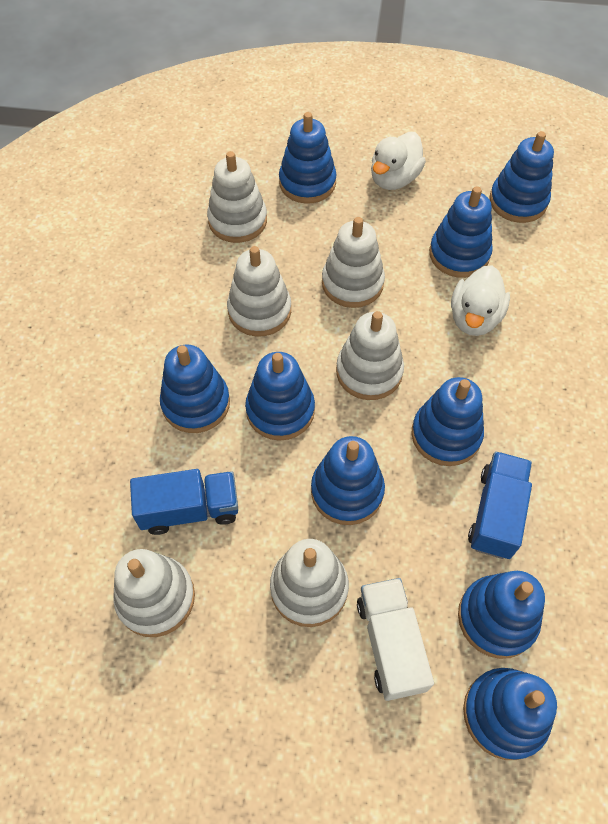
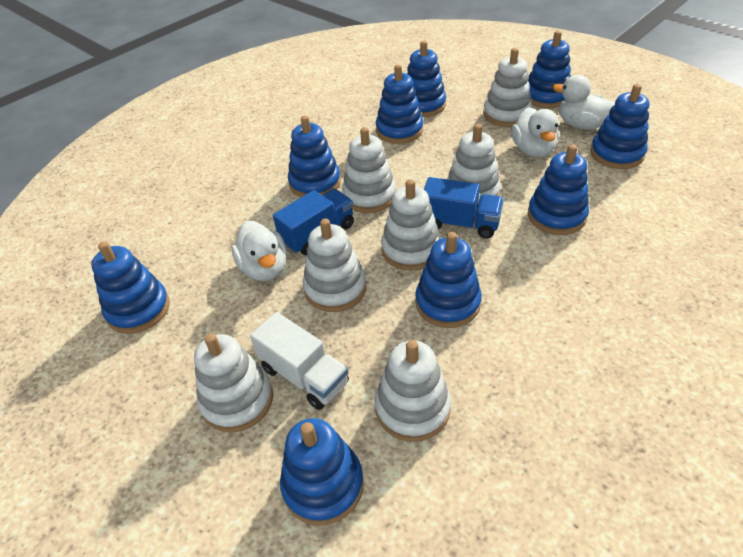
white duck: [371,132,426,190] [451,265,510,336] = 2 -> [232,221,287,281] [511,107,559,157] [552,75,615,130] = 3
white stacking toy: [113,549,195,637] [207,151,267,243] [227,246,291,337] [270,539,349,627] [322,217,385,308] [336,311,404,400] = 6 -> [194,333,273,433] [303,219,366,312] [342,127,396,213] [375,340,451,442] [381,179,441,271] [447,124,501,204] [483,48,532,127] = 7

